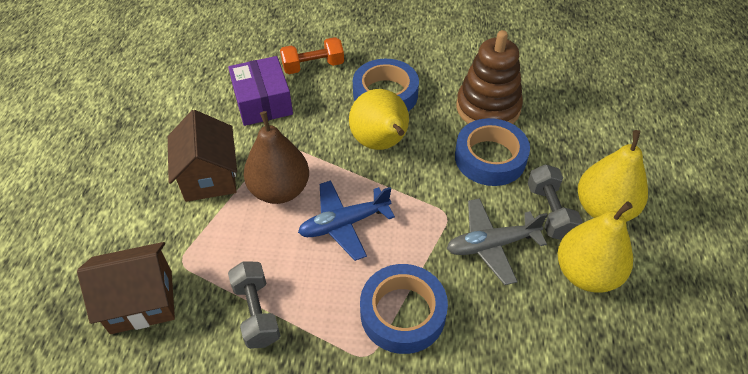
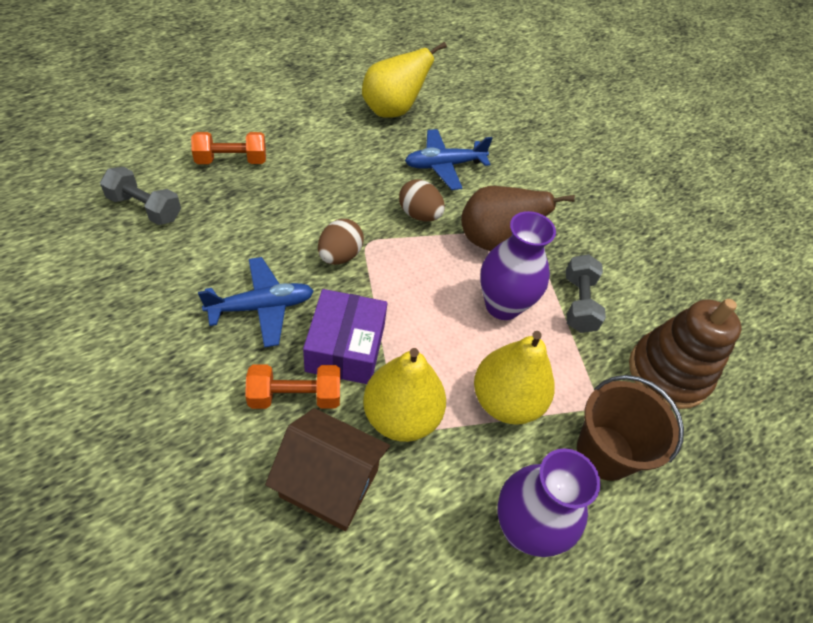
blue plane: [298,180,395,261] = 1 -> [198,257,314,348] [405,129,493,190] = 2
blue tape: [353,59,419,111] [360,264,448,354] [455,118,530,186] = 3 -> none = 0
brown bucket: none = 0 -> [577,375,684,481] = 1
brown egg: none = 0 -> [318,219,364,265] [399,179,445,221] = 2
brown house: [77,242,175,334] [168,110,237,202] = 2 -> [265,408,390,531] = 1
grey plane: [447,198,547,285] = 1 -> none = 0
orange dumbbell: [280,37,344,74] = 1 -> [191,132,266,164] [245,364,340,409] = 2
purple vase: none = 0 -> [480,211,556,320] [498,448,600,557] = 2

